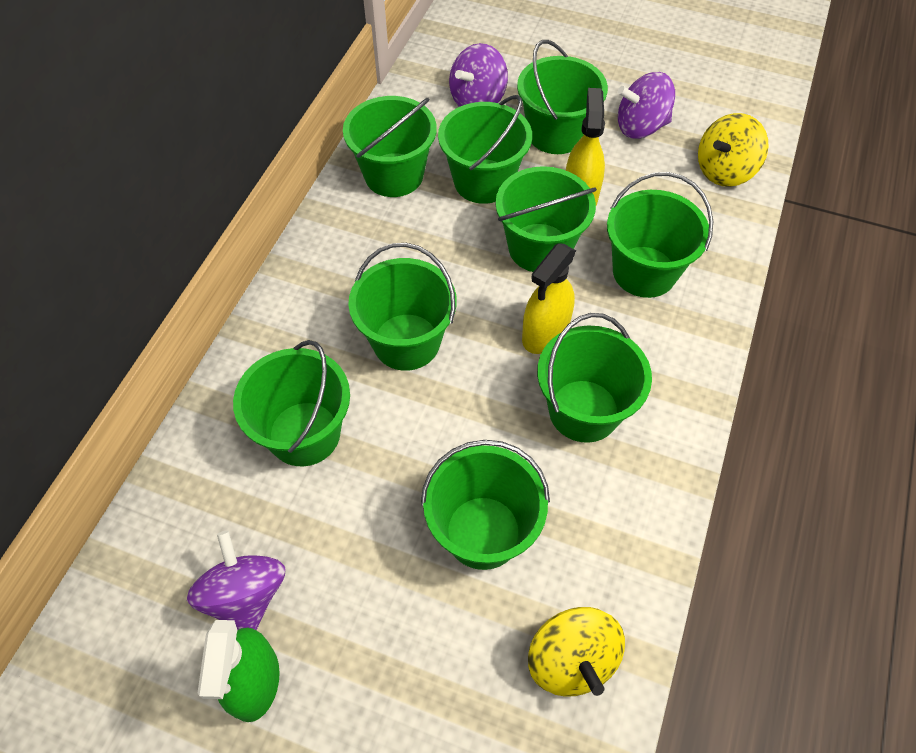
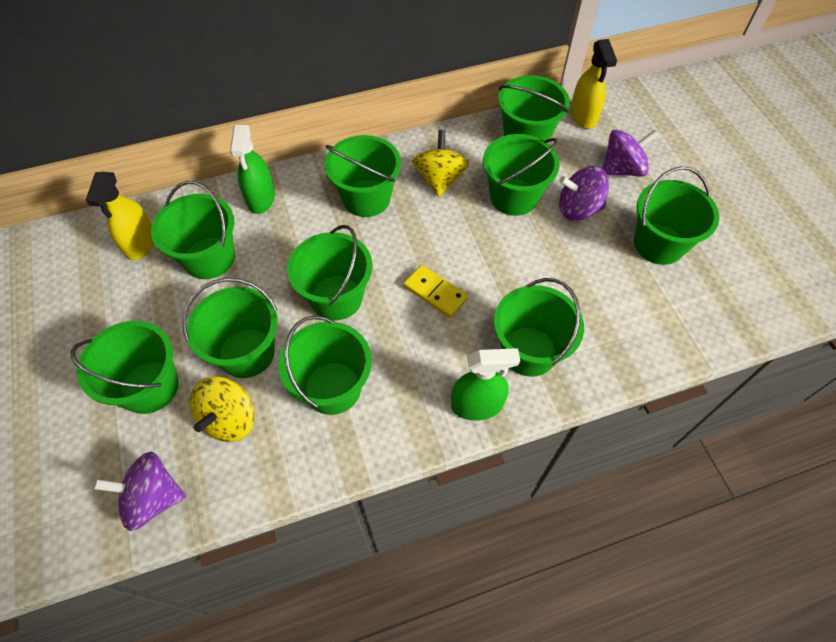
green bucket: [233,340,350,466] [343,96,437,197] [348,243,457,371] [421,440,550,570] [438,95,532,204] [496,166,597,272] [517,40,608,154] [537,313,652,443] [607,172,713,298] = 9 -> [71,321,179,414] [151,181,235,279] [183,278,278,378] [278,315,372,415] [287,225,373,320] [325,135,401,217] [483,134,560,216] [494,278,584,377] [498,75,570,141] [634,166,719,265] = 10
green spray bottle: [198,620,280,722] = 1 -> [230,125,275,214] [451,348,520,421] = 2
yellow domino: none = 0 -> [403,265,468,318] = 1

